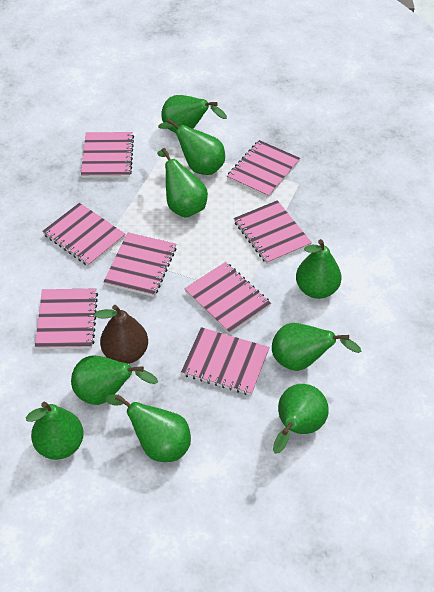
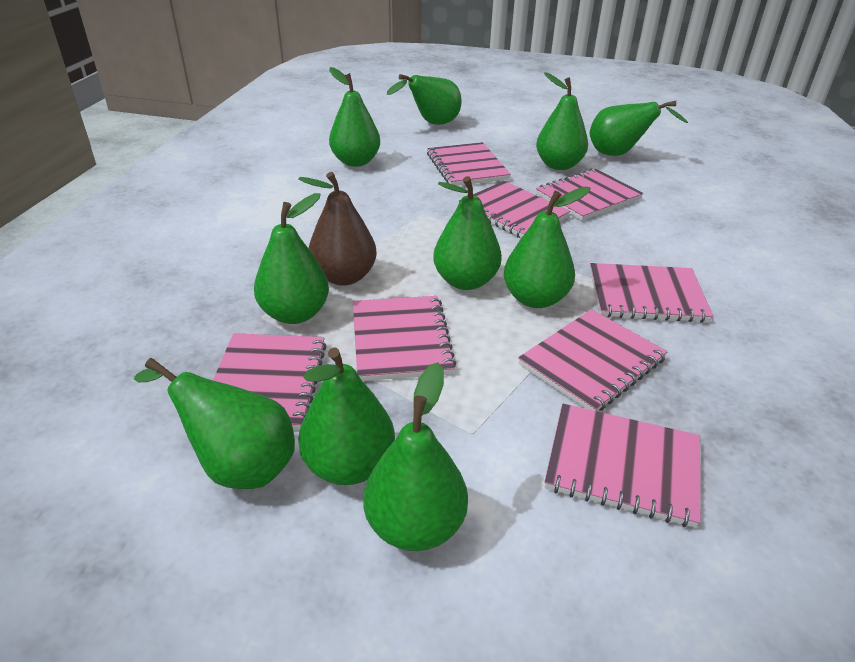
green pear: [26,402,84,460] [71,355,158,405] [105,394,191,462] [157,148,208,218] [158,119,225,175] [161,95,227,133] [272,323,361,371] [273,384,329,454] [296,239,341,299] = 9 -> [134,358,295,489] [254,193,329,324] [298,348,395,485] [329,67,380,167] [364,362,468,551] [387,74,461,125] [433,176,502,290] [504,187,591,308] [536,72,588,170] [590,101,688,156] = 10

